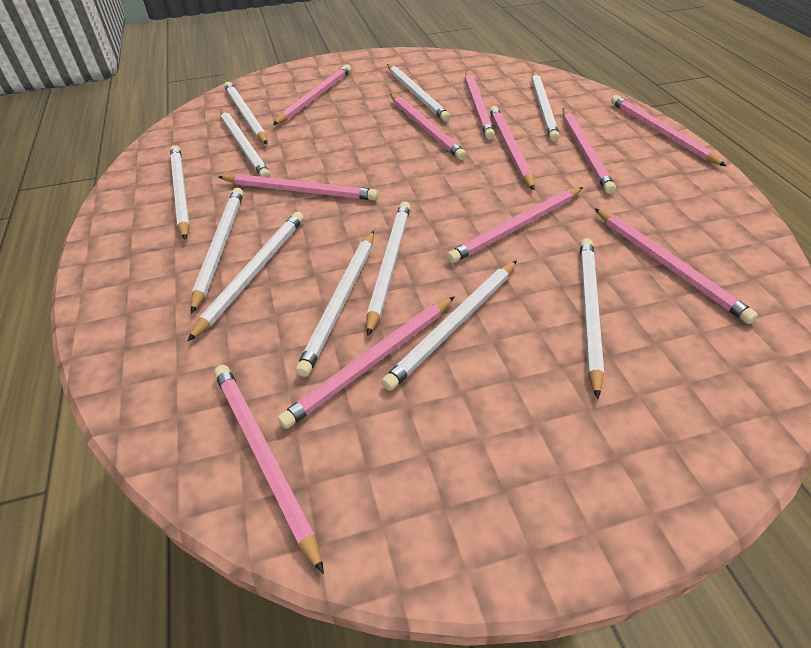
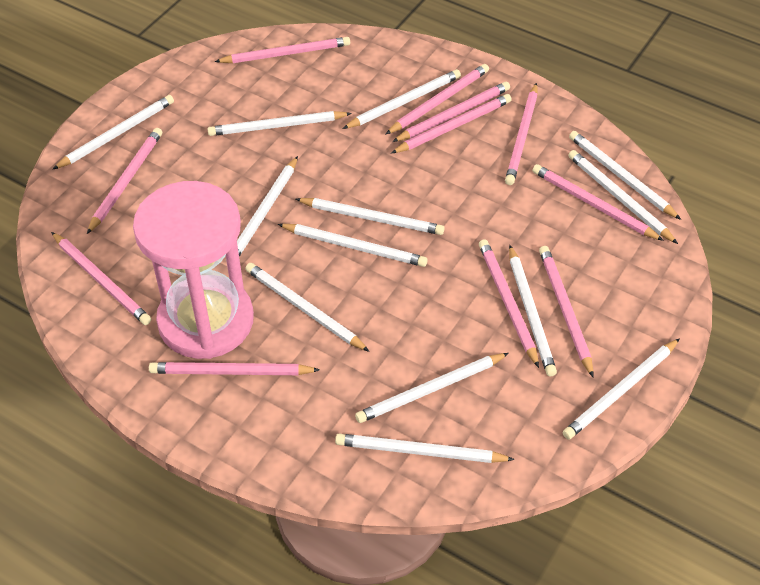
pink hourglass: none = 0 -> [133,181,254,359] = 1
white pencil: [170,145,190,240] [187,212,304,342] [191,188,243,314] [220,109,271,178] [224,82,268,144] [296,231,374,377] [367,201,411,336] [381,260,517,391] [387,64,451,122] [532,71,560,142] [580,238,604,399] = 11 -> [52,95,174,170] [208,111,352,136] [226,156,298,262] [245,263,370,352] [278,224,428,267] [296,198,445,235] [335,434,515,463] [342,69,461,129] [355,353,509,423] [509,245,557,376] [563,338,680,439] [568,150,678,244] [569,131,681,220] = 13

